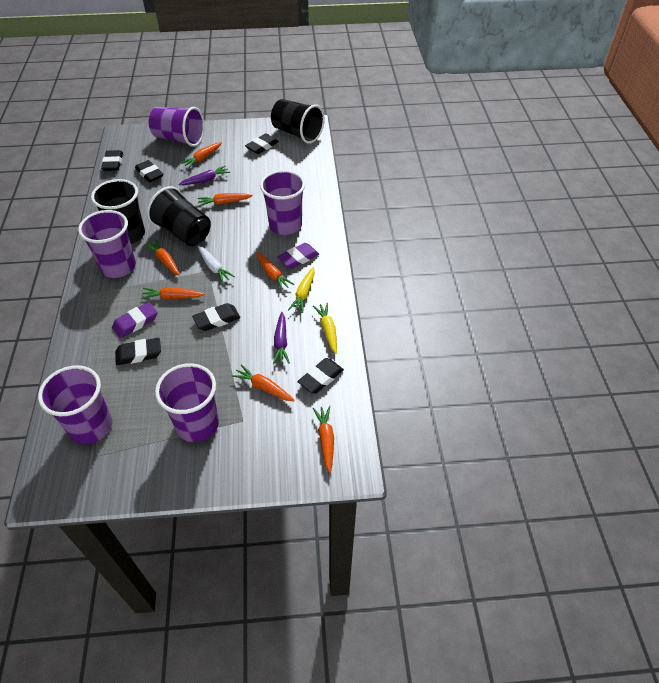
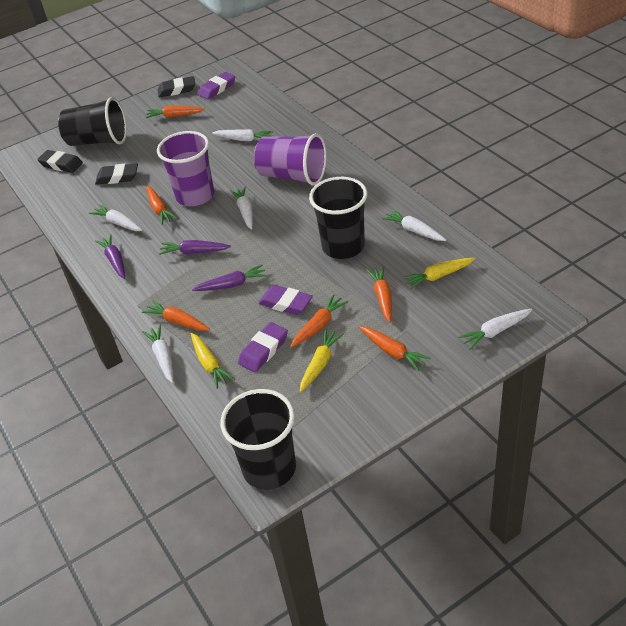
black eraser: [101,150,123,171] [115,338,161,365] [135,160,163,182] [192,303,240,331] [245,134,279,154] [297,358,344,394] = 6 -> [37,150,83,173] [95,164,138,185] [158,76,195,97] = 3
orange carrot: [141,287,205,299] [144,239,180,276] [181,142,222,168] [198,193,253,207] [232,364,295,401] [256,252,294,291] [313,406,334,473] = 7 -> [142,300,210,331] [146,105,205,118] [147,186,177,225] [290,294,348,348] [359,326,431,371] [366,266,392,322] = 6
purple carrot: [178,166,230,185] [273,312,290,364] = 2 -> [95,234,125,279] [159,240,231,255] [192,264,267,291] = 3
purple cup: [38,365,112,444] [78,210,136,278] [148,107,205,147] [155,363,219,442] [260,170,305,235] = 5 -> [157,131,214,207] [254,133,326,186] = 2
purple eraser: [112,302,158,338] [277,243,319,269] = 2 -> [198,72,235,100] [238,322,288,372] [258,285,313,315] = 3
white carrot: [198,246,235,283] = 1 -> [89,204,143,231] [142,325,173,383] [212,129,273,141] [230,186,253,230] [381,209,446,241] [458,309,532,350] = 6
yellow carrot: [288,267,315,313] [313,303,337,354] = 2 -> [191,333,235,389] [300,329,343,392] [402,258,475,290] = 3

